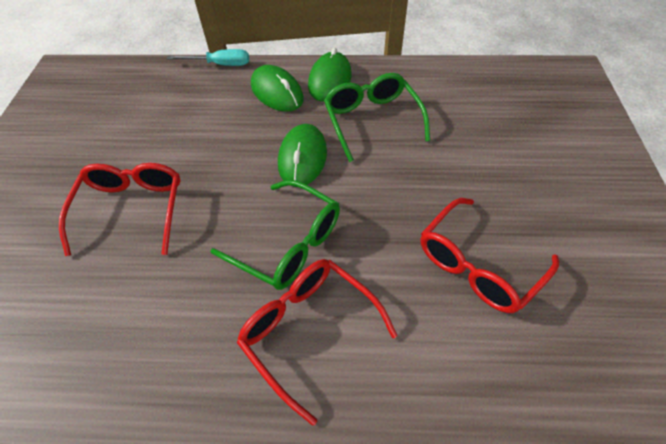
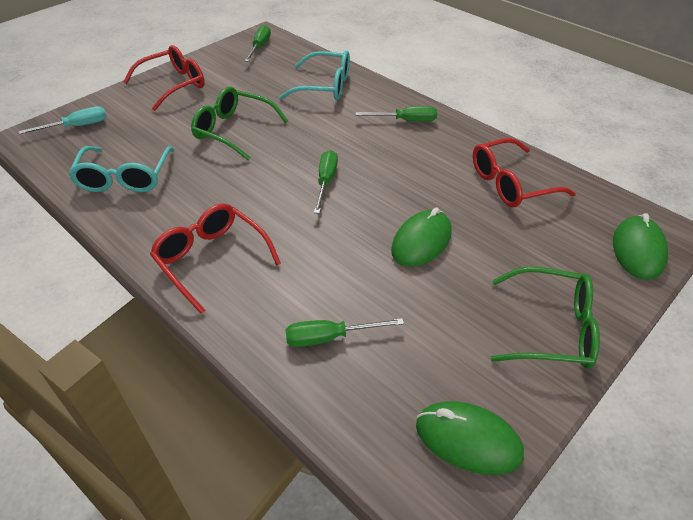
green screwdriver: none = 0 -> [245,25,271,62] [285,318,404,347] [314,150,338,214] [356,106,437,122] = 4
turquoise glasses: none = 0 -> [68,146,174,192] [279,51,350,100] = 2

